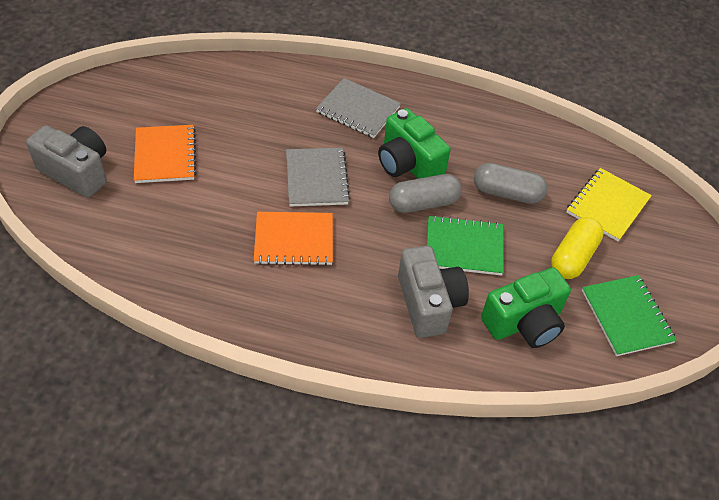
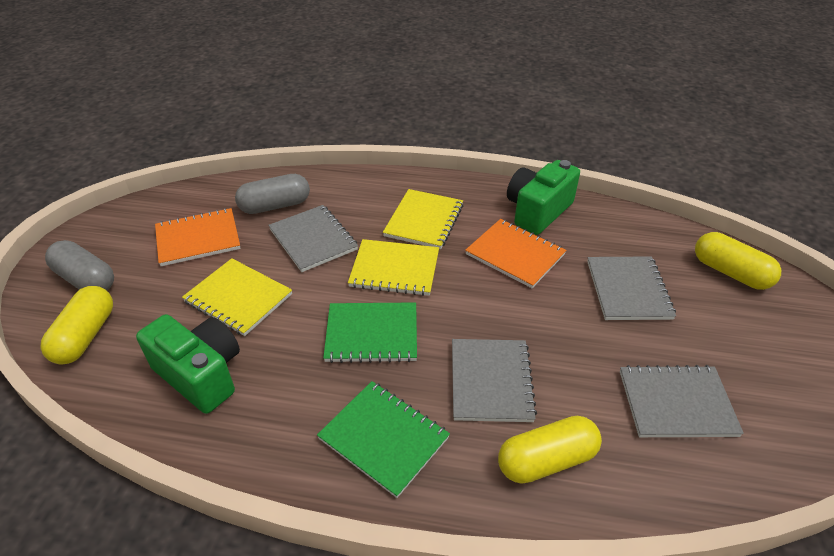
grey camera: [26,125,107,198] [398,246,469,338] = 2 -> none = 0
grey notebook: [286,148,350,207] [316,78,401,138] = 2 -> [268,205,358,272] [452,339,537,422] [587,256,676,320] [620,365,744,437] = 4
yellow capsule: [551,217,604,279] = 1 -> [40,286,113,364] [498,416,602,484] [695,232,781,290] = 3
yellow notebook: [566,168,652,241] = 1 -> [182,258,292,336] [348,239,439,296] [383,189,463,249] = 3

